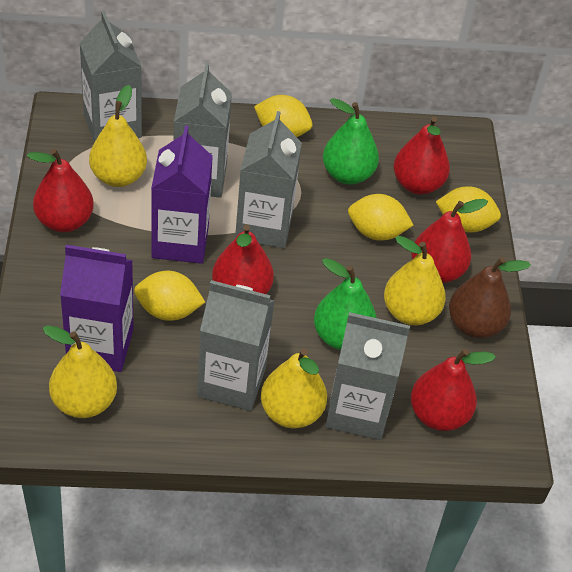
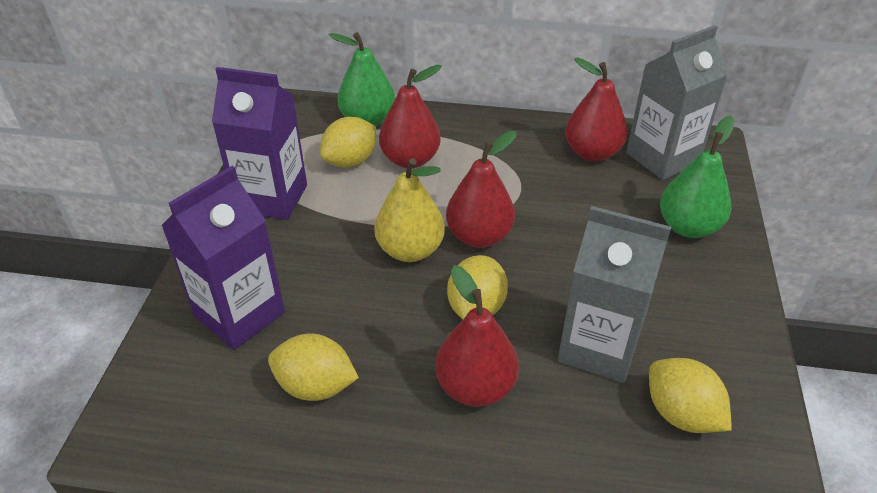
brown pear: [449,257,531,338] = 1 -> none = 0
grey carton: [79,11,142,143] [174,63,232,198] [197,280,274,411] [235,111,302,248] [326,312,410,440] = 5 -> [558,206,671,383] [626,25,728,180] = 2
red pear: [27,149,94,232] [212,224,274,294] [394,116,450,194] [411,199,488,283] [411,349,496,431] = 5 -> [379,65,442,168] [435,265,519,407] [446,130,517,248] [565,57,627,162] = 4
yellow pear: [43,325,117,418] [89,85,147,187] [261,348,327,428] [384,236,446,325] = 4 -> [374,158,445,262] = 1

